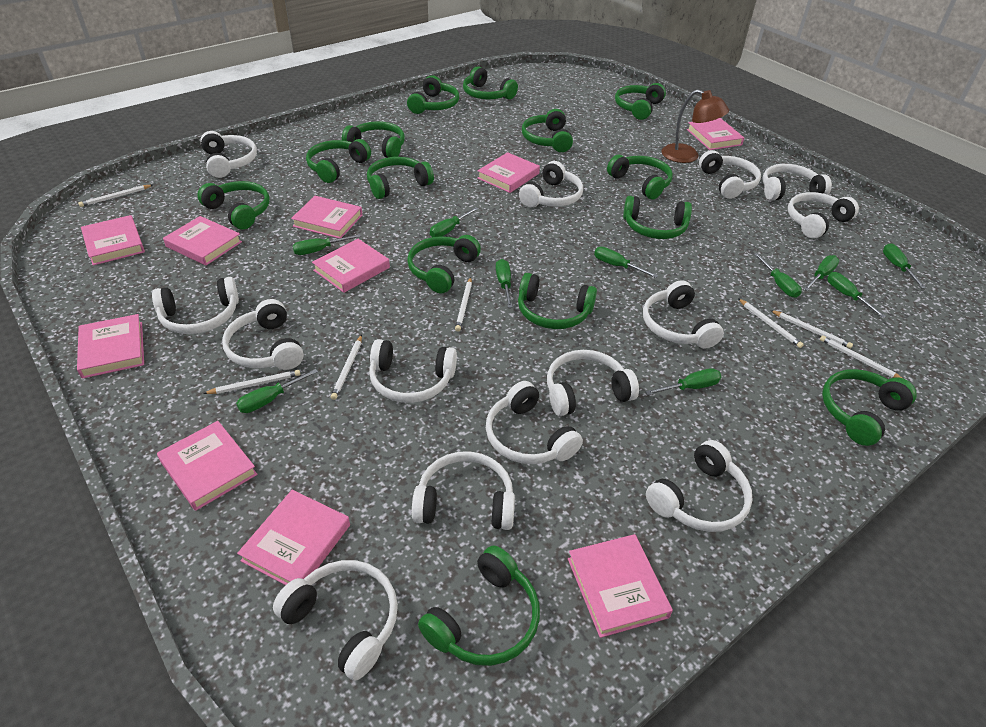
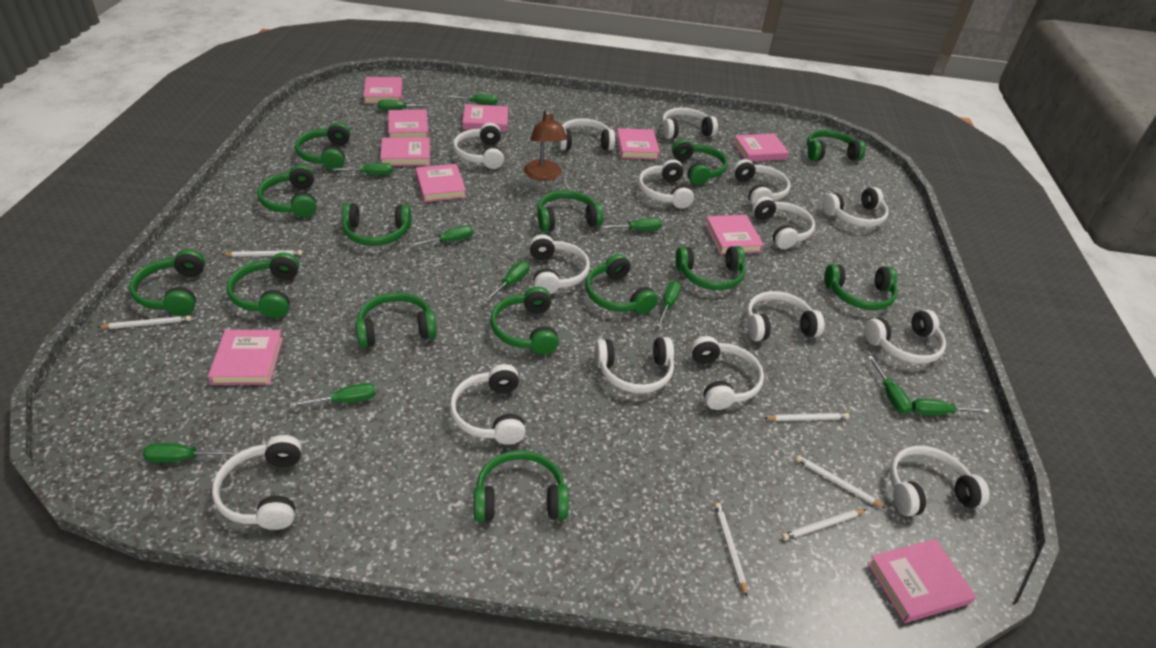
green screwdriver: [236,369,318,413] [293,234,361,255] [430,207,479,237] [496,259,513,308] [594,247,658,278] [645,368,722,395] [754,253,802,298] [804,255,839,291] [827,272,886,318] [883,243,926,288] = 10 -> [143,443,239,463] [290,383,376,407] [331,163,392,175] [378,100,432,111] [410,225,473,247] [446,94,497,105] [484,261,529,301] [601,218,662,231] [657,281,681,327] [868,356,913,414] [912,398,990,415] = 11
white headphones: [152,277,239,334] [200,131,257,178] [222,299,304,370] [273,560,398,681] [369,339,457,403] [412,451,515,530] [486,381,583,464] [519,161,583,207] [547,350,639,416] [643,280,724,349] [646,440,753,532] [699,150,761,199] [763,164,832,200] [788,192,859,239] = 14 -> [212,435,302,530] [450,364,526,445] [453,123,504,169] [529,234,590,294] [558,118,615,150] [595,337,674,393] [638,159,694,209] [662,108,718,139] [691,336,764,410] [733,159,790,205] [746,291,824,341] [752,197,815,249] [822,187,889,227] [864,310,946,364] [889,446,990,516] = 15
white pencil: [78,185,152,207] [203,370,300,394] [331,335,362,400] [455,277,472,332] [738,298,804,348] [770,310,853,349] [820,335,902,378] = 7 -> [98,315,192,329] [222,250,302,257] [715,503,747,597] [764,413,849,421] [782,509,866,541] [796,455,886,508] = 6

